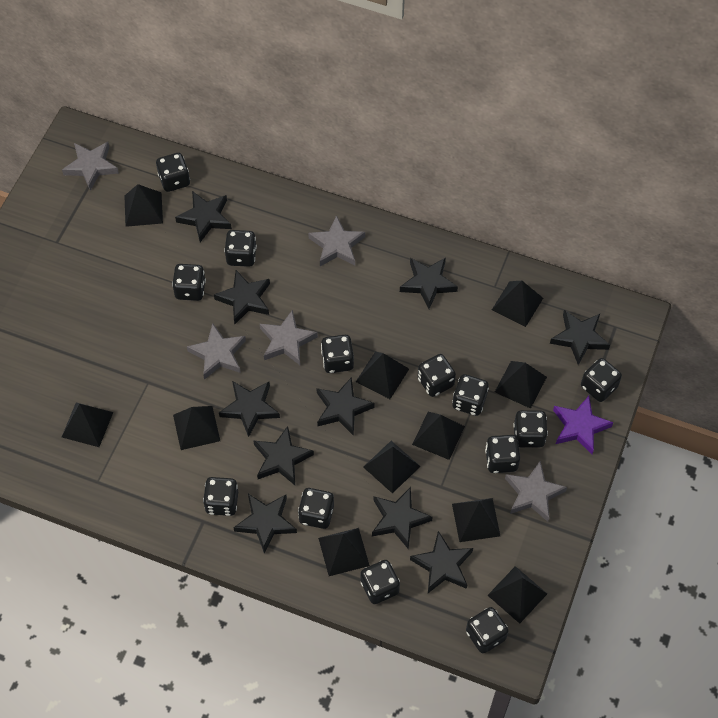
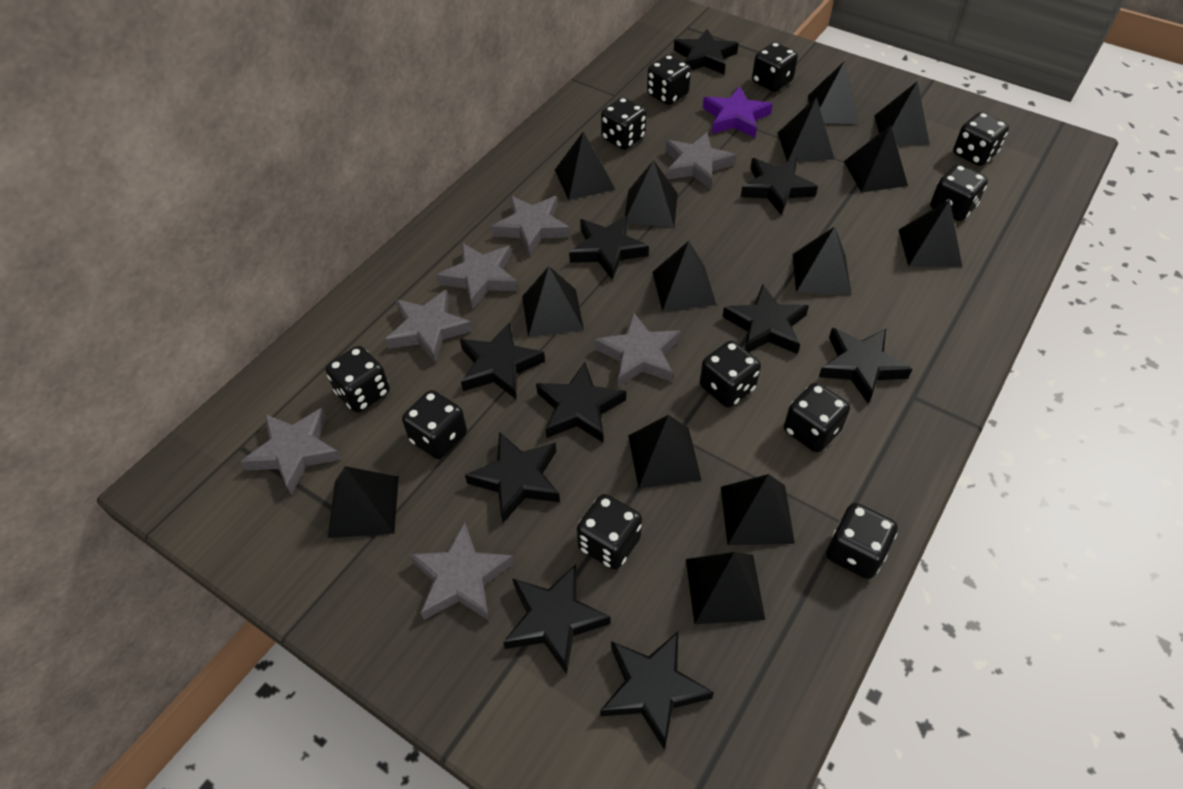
black dice: [156,153,190,192] [172,264,206,301] [203,477,238,516] [224,230,257,267] [298,488,334,529] [321,335,354,373] [361,560,400,604] [418,354,456,397] [452,374,489,416] [466,607,509,653] [485,435,520,473] [513,410,548,448] [581,358,622,402] = 13 -> [326,346,390,413] [402,390,467,459] [577,494,642,570] [601,97,646,150] [647,55,691,105] [700,341,761,408] [752,42,798,92] [784,383,850,452] [826,503,898,579] [930,164,988,221] [953,112,1009,166] = 11
black pyramid: [62,403,113,447] [124,184,163,227] [173,406,220,450] [318,528,370,576] [356,352,409,399] [363,441,421,493] [412,412,465,460] [452,498,500,542] [487,566,547,624] [492,281,543,327] [495,361,547,409] = 11 -> [328,466,399,538] [522,266,584,337] [555,132,615,200] [625,160,678,227] [628,415,701,488] [652,241,716,311] [686,552,765,624] [721,474,795,545] [778,97,834,162] [793,226,851,295] [808,61,858,124] [844,125,908,193] [874,81,930,145] [899,200,962,267] = 14
grey star: [62,142,119,191] [187,323,246,380] [260,310,318,365] [308,215,365,266] [505,461,567,522] = 5 -> [240,407,342,494] [385,290,472,363] [409,522,514,620] [437,243,518,309] [491,196,570,256] [595,312,681,387] [665,132,736,189] = 7

